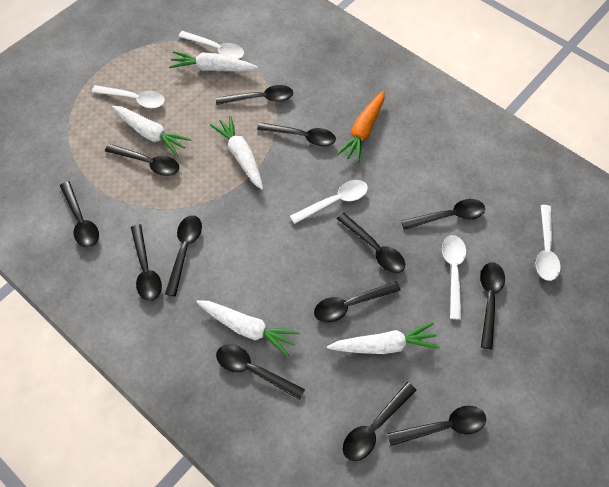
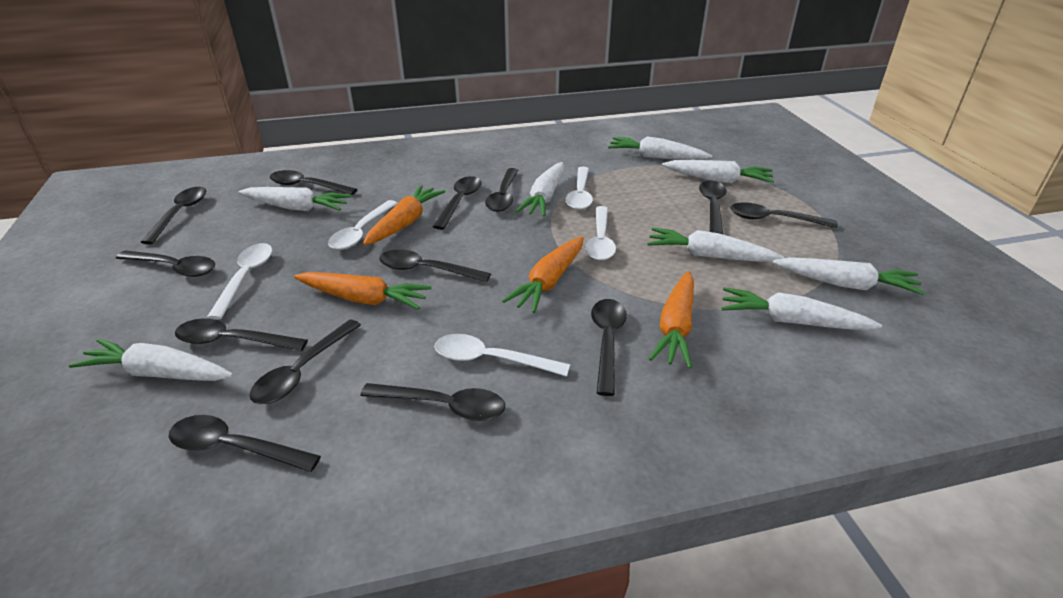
orange carrot: [337,91,385,163] = 1 -> [294,272,432,310] [363,185,446,245] [502,236,584,313] [649,271,694,368] = 4
white carrot: [112,106,191,156] [169,51,258,71] [196,300,300,357] [210,115,263,190] [327,322,440,354] = 5 -> [69,339,233,381] [239,187,352,211] [516,162,564,217] [608,136,712,160] [647,227,784,262] [662,160,774,183] [721,287,882,330] [772,257,925,295] = 8

